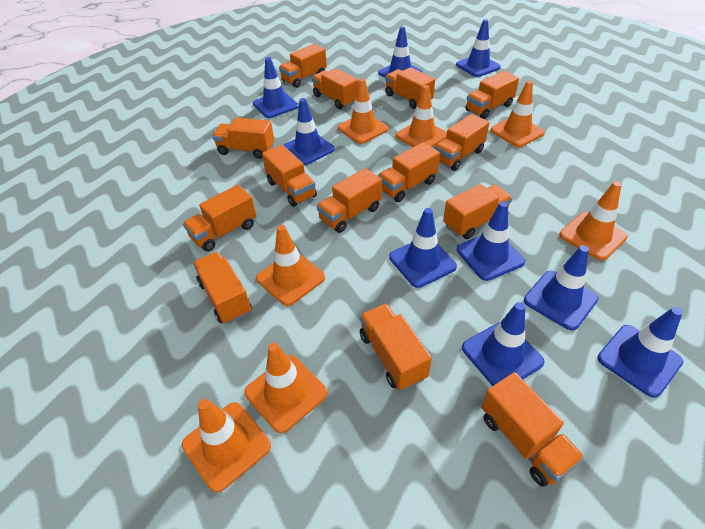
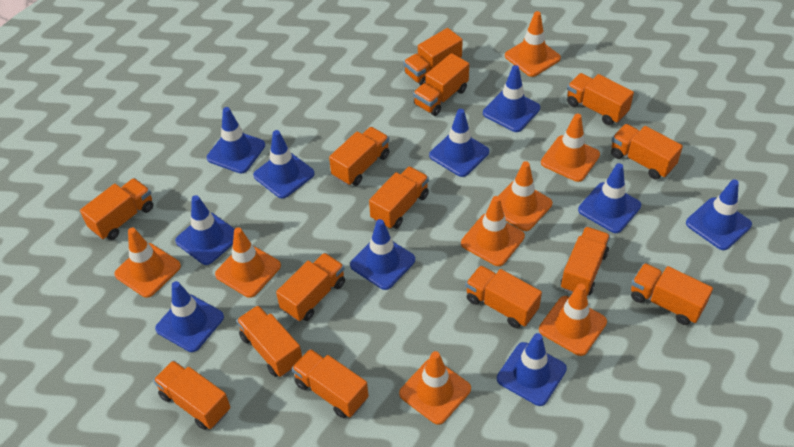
blue traffic cone: [253,57,299,118] [284,98,335,165] [378,26,423,78] [389,208,457,288] [456,19,501,77] [457,201,525,281] [462,302,544,386] [524,245,599,330] [597,307,683,398] = 9 -> [155,281,224,352] [175,195,234,265] [207,107,265,173] [253,130,314,199] [350,219,415,290] [429,109,489,177] [483,65,540,132] [497,333,567,406] [578,163,641,233] [686,179,752,250] = 10
orange traffic cone: [182,399,271,493] [244,343,328,433] [256,225,325,306] [338,79,389,144] [396,85,447,147] [490,81,545,147] [559,181,628,260] = 7 -> [114,227,181,298] [215,227,281,298] [399,351,471,425] [461,196,525,266] [498,161,552,231] [505,11,561,77] [539,284,607,356] [541,113,600,182] = 8

